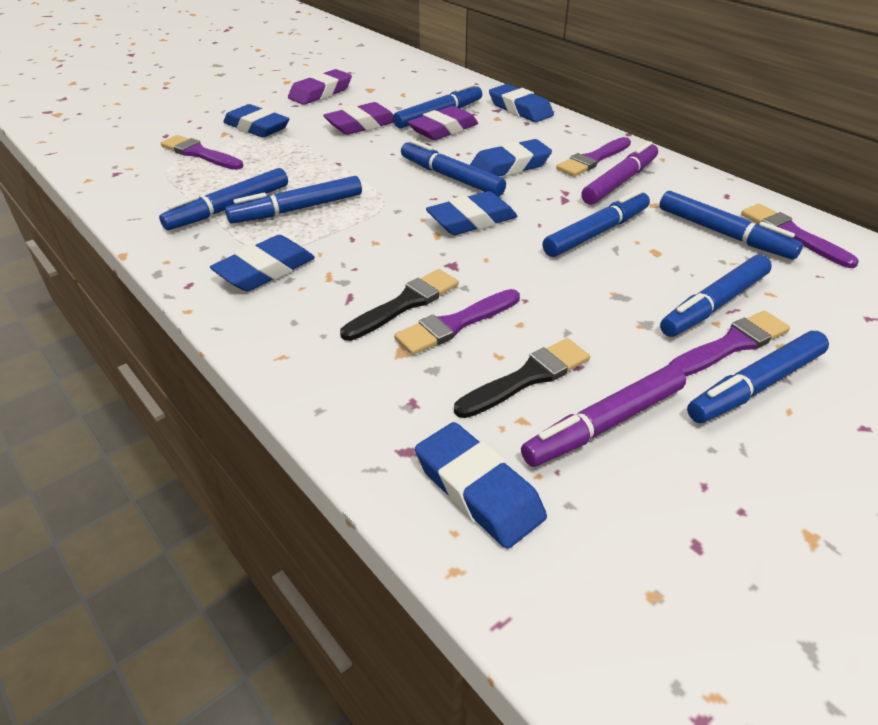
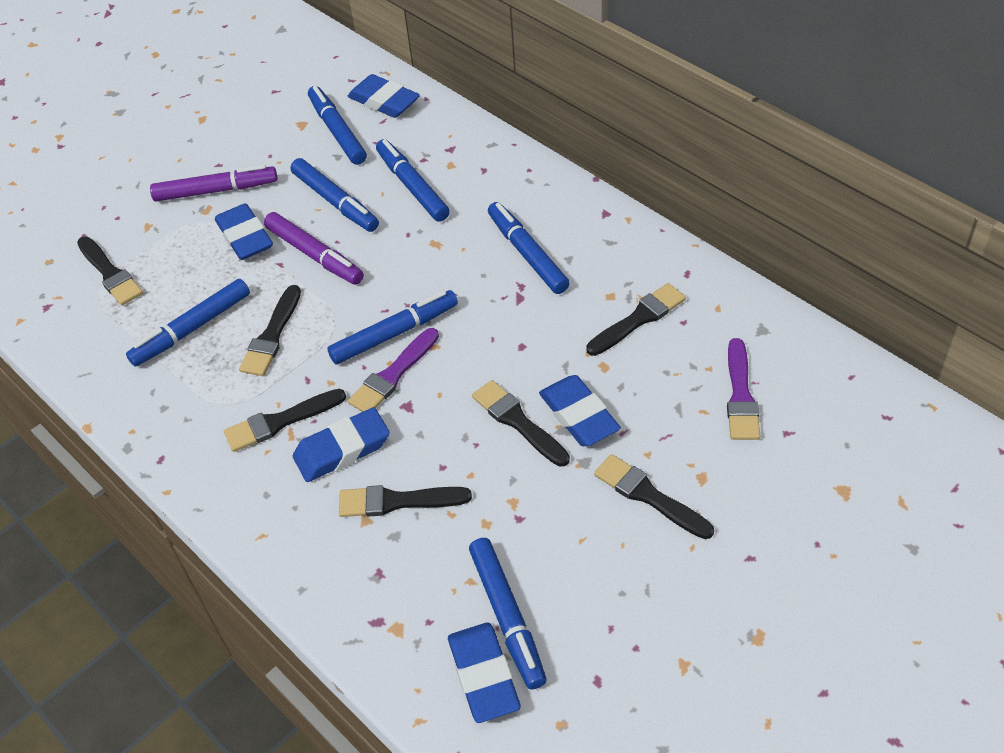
black brush: [340,269,459,341] [454,338,590,418] = 2 -> [77,237,143,305] [224,389,346,452] [239,285,301,376] [339,485,472,517] [472,380,570,467] [586,283,686,356] [594,454,714,539] = 7
blue eraser: [210,235,315,291] [223,104,289,138] [415,422,547,549] [426,191,518,235] [470,139,552,176] [489,84,554,122] = 6 -> [215,203,273,260] [293,407,390,482] [348,74,420,118] [448,623,521,723] [539,375,621,446] = 5
blue marker: [159,168,288,230] [225,176,362,224] [393,83,482,129] [401,139,506,197] [542,190,650,257] [659,191,803,260] [660,255,772,337] [687,331,829,423] = 8 -> [126,279,250,367] [290,158,379,232] [308,86,367,165] [327,290,458,364] [376,139,450,222] [469,538,547,689] [488,202,570,294] = 7
purple brush: [161,135,243,170] [394,289,520,355] [556,137,631,177] [668,311,790,377] [741,204,859,268] = 5 -> [348,328,439,412] [727,338,760,440] = 2
purple eraser: [288,69,352,105] [323,102,394,135] [408,106,478,140] = 3 -> none = 0

